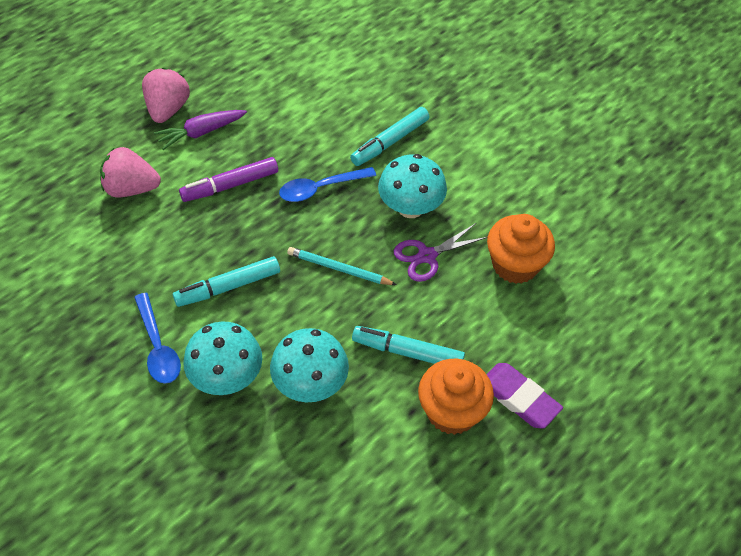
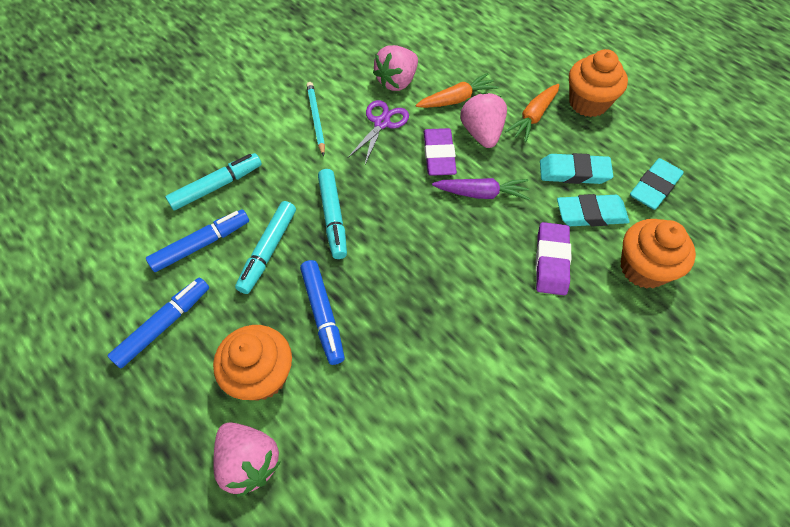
blue marker: none = 0 -> [108,277,209,368] [146,209,249,272] [300,260,345,365] = 3
blue spoon: [134,293,181,384] [279,167,376,202] = 2 -> none = 0
orange carrot: none = 0 -> [416,73,499,108] [505,84,559,142] = 2
orange cupcake: [418,359,494,435] [487,214,555,284] = 2 -> [213,325,292,401] [569,49,628,117] [621,219,696,289] = 3
pink strawberry: [100,147,161,197] [142,67,190,123] = 2 -> [213,422,281,497] [373,45,418,91] [460,92,507,148] = 3
purple eraser: [487,363,563,429] = 1 -> [424,128,457,176] [536,222,571,295] = 2
purple marker: [179,157,278,202] = 1 -> none = 0
turquoise eraser: none = 0 -> [540,153,613,184] [557,194,630,226] [630,158,684,210] = 3
turquoise mushroom: [183,321,262,395] [270,328,349,402] [378,154,447,218] = 3 -> none = 0

